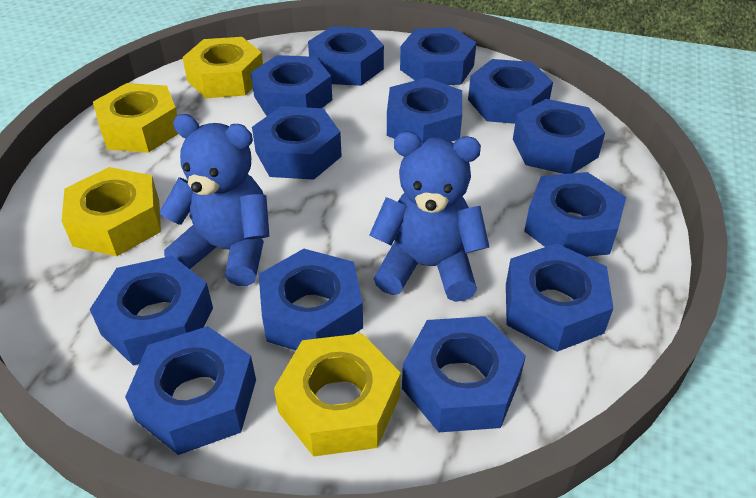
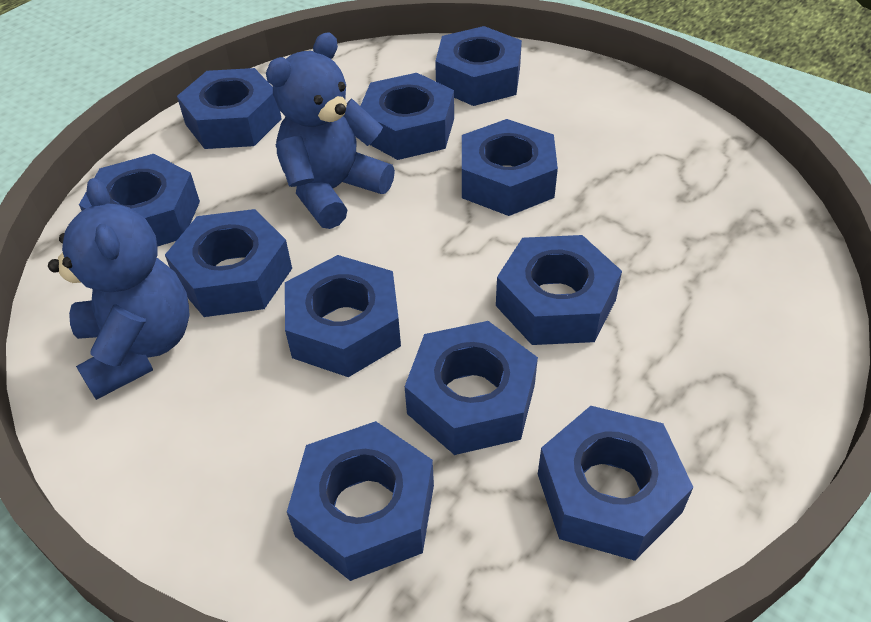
blue nut: [90,256,213,366] [125,326,256,455] [251,55,332,116] [252,106,342,180] [259,249,363,350] [308,26,384,86] [387,78,462,142] [400,27,477,85] [402,316,526,432] [468,59,553,124] [506,243,614,352] [513,99,605,174] [524,172,626,257] = 13 -> [79,154,200,247] [165,209,292,317] [177,68,282,149] [285,255,401,377] [287,421,434,581] [361,73,454,160] [405,321,538,455] [435,26,522,106] [462,119,558,216] [496,235,622,345] [538,406,693,561] = 11
yellow nut: [62,167,161,256] [93,83,178,153] [182,37,263,98] [274,333,401,457] = 4 -> none = 0

